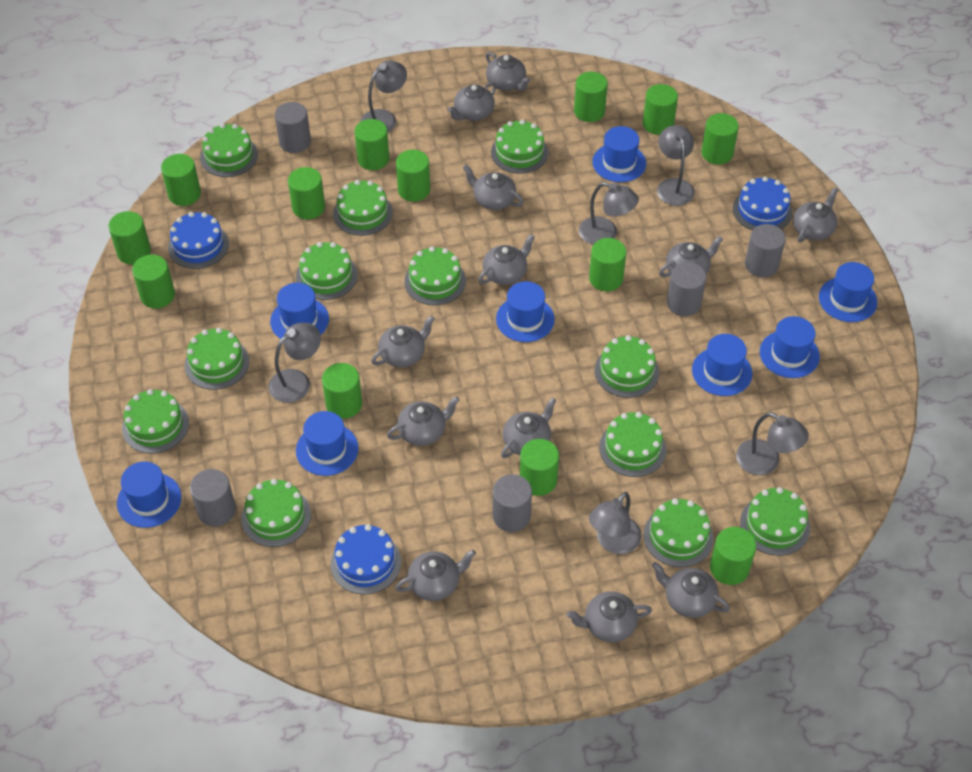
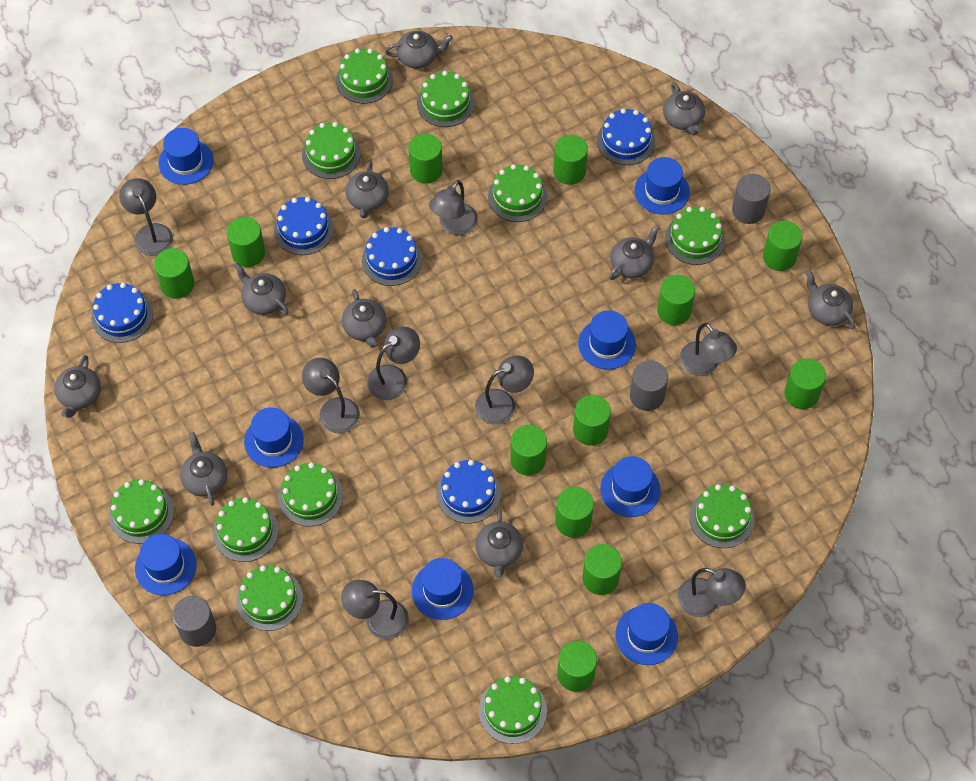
blue cake: [168,212,229,269] [331,524,401,595] [733,177,792,230] = 3 -> [91,283,153,343] [274,197,334,255] [362,227,422,286] [436,460,501,523] [597,108,655,165] = 5
green cake: [122,389,189,454] [185,328,249,390] [200,123,258,177] [242,479,311,547] [296,242,358,300] [333,180,393,236] [404,247,466,305] [491,120,548,174] [595,335,659,398] [599,412,666,477] [643,498,714,567] [740,487,810,556] = 12 -> [109,479,174,544] [213,497,278,562] [236,565,303,631] [278,463,343,526] [302,122,361,179] [336,48,393,104] [417,71,475,127] [479,676,547,744] [488,164,547,222] [665,207,725,265] [689,484,754,548] = 11
green cylinder: [109,211,151,264] [132,255,175,308] [161,154,201,206] [288,167,325,219] [322,363,362,419] [355,119,389,170] [396,150,430,202] [520,439,559,496] [574,72,608,122] [589,238,626,291] [643,84,678,135] [701,113,739,165] [710,527,756,585] = 13 -> [154,248,194,299] [227,217,265,267] [409,133,443,184] [510,425,547,476] [553,135,588,185] [555,487,594,538] [557,641,597,692] [573,395,611,446] [582,544,622,595] [657,275,695,325] [763,221,802,271] [784,358,826,409] = 12
grey cylinder: [190,469,236,527] [275,102,311,153] [493,474,532,532] [667,262,706,316] [745,224,786,277] = 5 -> [172,596,216,647] [630,360,668,411] [732,174,770,224] = 3
grey lamp: [268,323,321,403] [360,61,407,133] [579,182,639,245] [589,492,642,554] [657,125,695,206] [736,412,809,475] = 6 -> [119,178,173,256] [302,358,360,433] [341,580,409,640] [367,327,420,400] [429,180,478,235] [475,356,534,425] [677,568,746,617] [680,323,737,376] = 8
grey teapot: [371,316,435,367] [387,396,460,446] [395,550,476,601] [448,82,497,121] [463,165,524,210] [478,234,535,285] [486,52,530,91] [501,398,556,458] [566,591,652,642] [652,562,730,618] [659,236,723,277] [793,187,838,242] = 12 -> [54,355,101,418] [180,432,227,505] [234,263,289,315] [342,289,386,348] [346,161,389,218] [385,31,453,69] [475,509,523,578] [609,225,660,280] [663,83,705,135] [806,270,855,329] = 10

